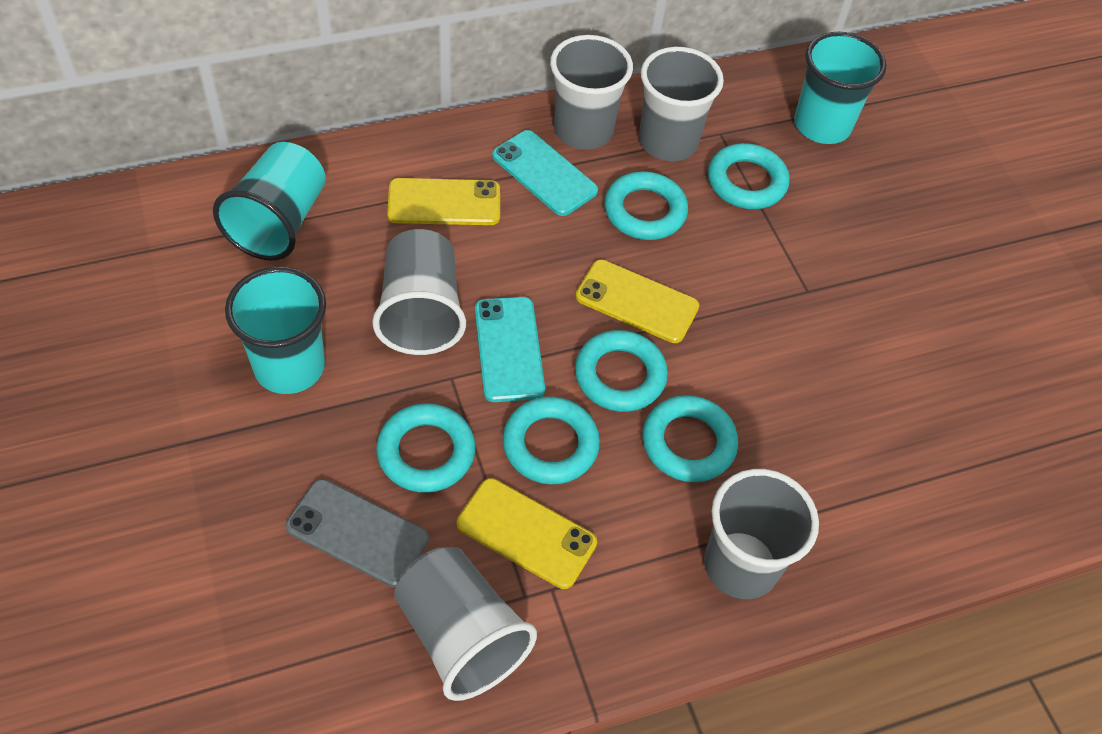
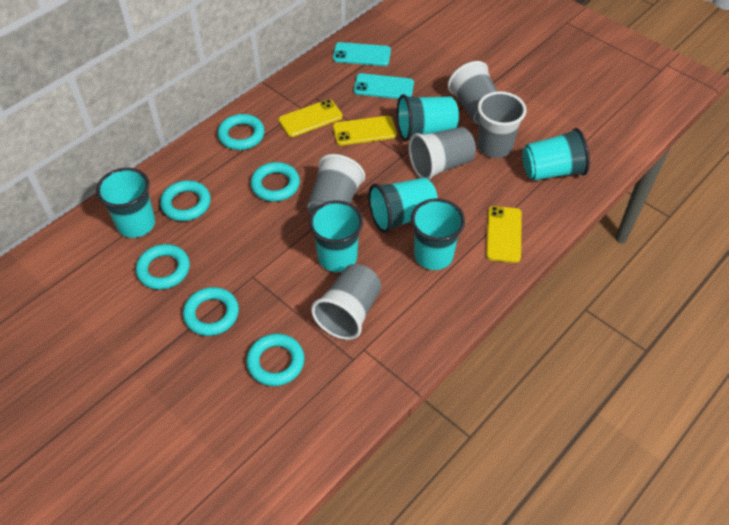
grey phone: [286,479,429,587] = 1 -> none = 0
turquoise cup: [213,142,326,261] [225,266,326,394] [794,32,887,144] = 3 -> [96,168,155,238] [309,201,363,272] [368,178,438,233] [397,94,459,141] [411,198,465,270] [522,128,590,181] = 6

